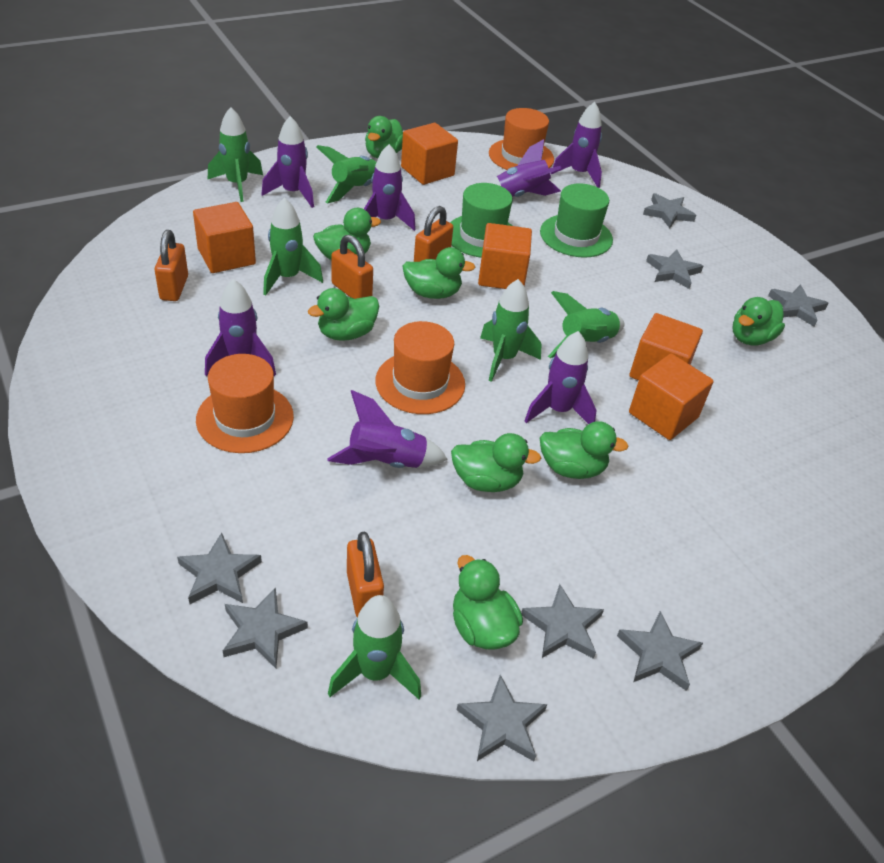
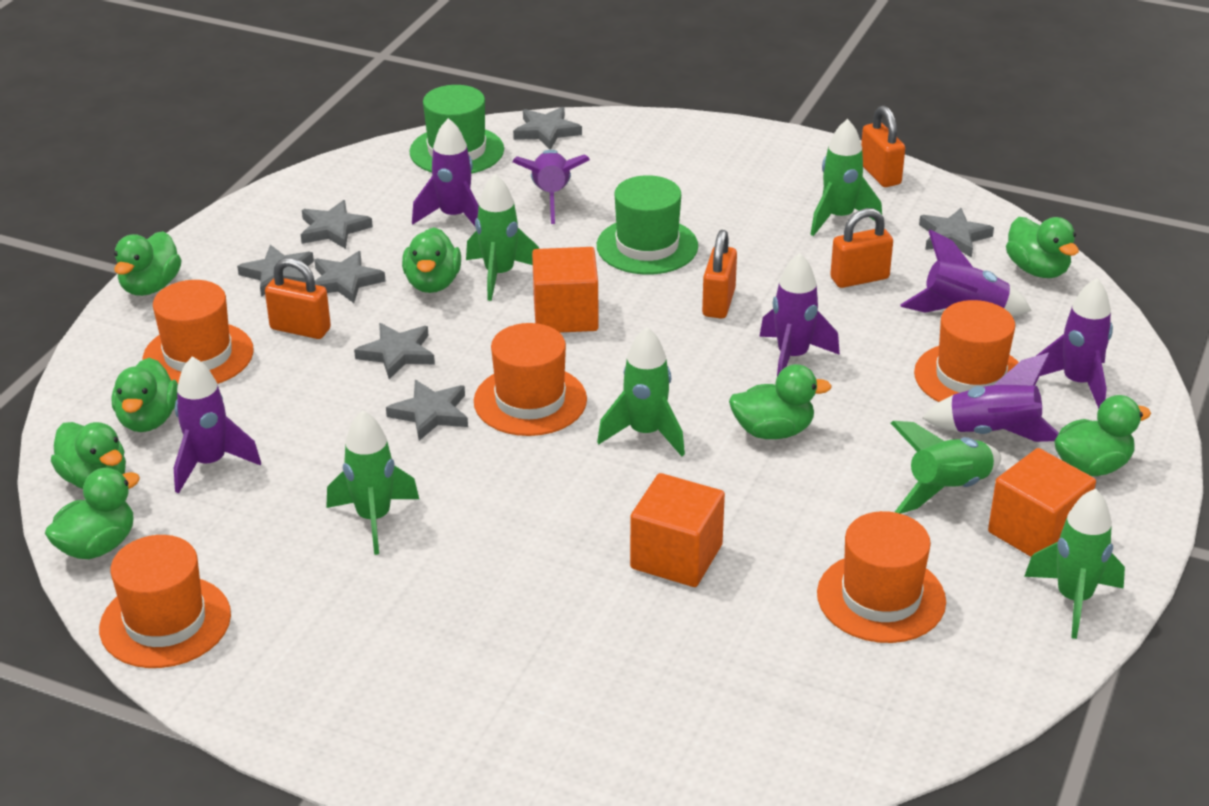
grey star: [177,533,262,604] [223,587,308,668] [457,675,547,761] [521,584,604,659] [617,611,703,691] [643,193,696,228] [646,249,703,289] [768,284,829,326] = 8 -> [237,245,314,297] [301,200,373,249] [314,251,385,303] [354,323,435,379] [386,380,468,441] [513,107,582,150] [919,208,994,257] = 7
orange cube: [193,202,256,273] [401,123,458,185] [478,223,532,289] [629,354,713,440] [630,313,703,380] = 5 -> [532,247,599,333] [630,473,725,587] [988,448,1096,557] = 3
orange hat: [196,354,294,453] [375,321,465,414] [489,108,554,170] = 3 -> [99,535,231,668] [143,280,254,384] [474,323,587,436] [817,511,946,643] [914,300,1019,402] = 5

